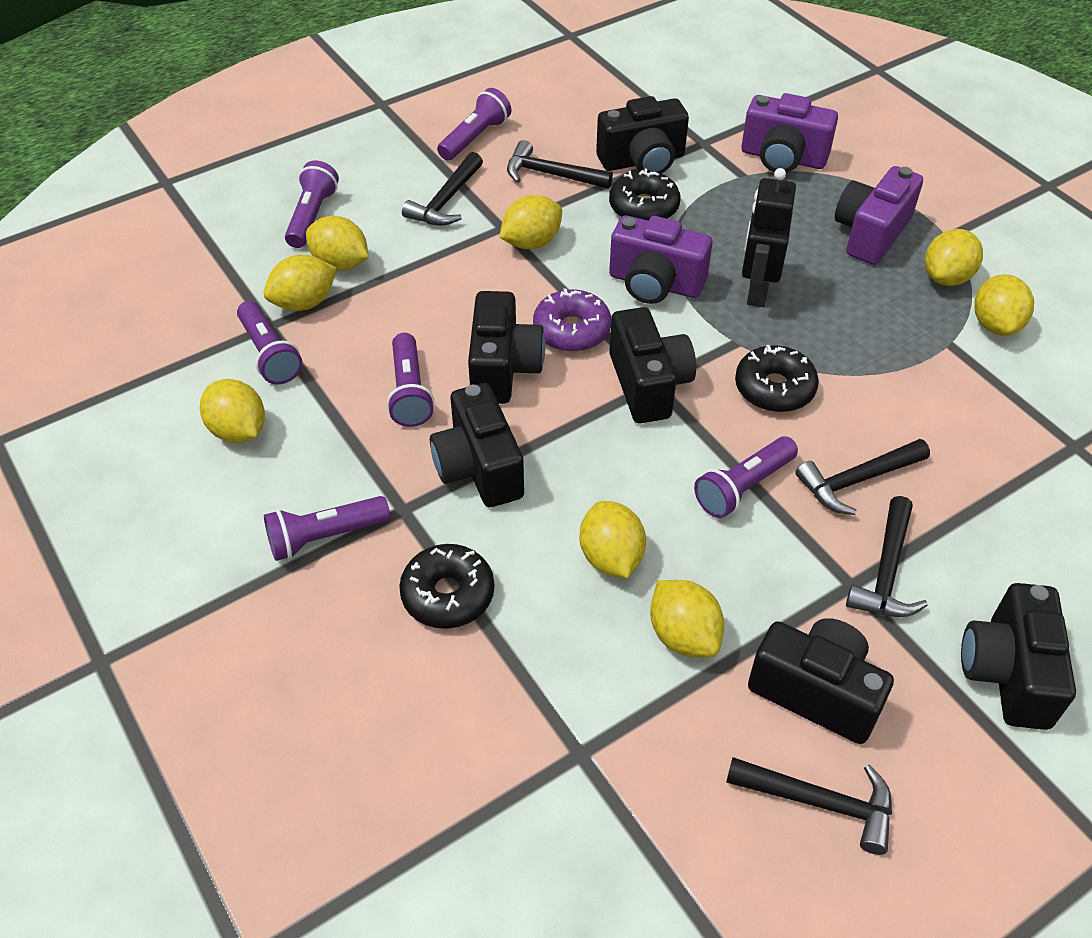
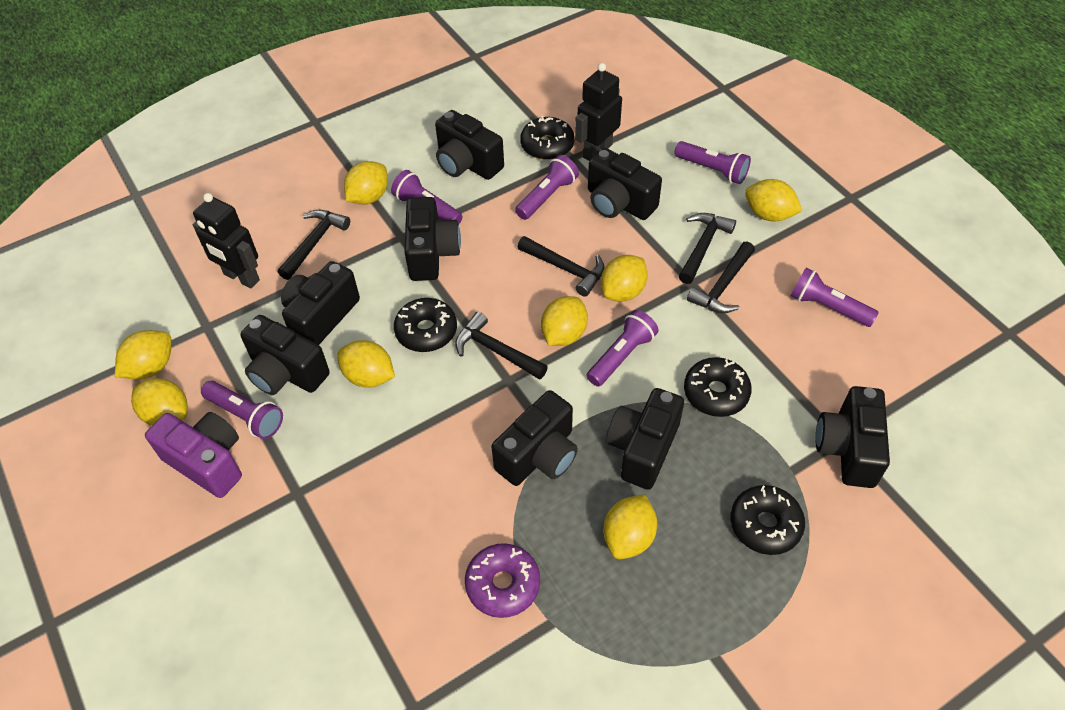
black camera: [430,383,524,507] [468,291,545,404] [596,96,689,174] [609,307,696,423] [748,618,894,744] [961,583,1076,730] = 6 -> [240,315,330,395] [281,261,360,345] [404,197,461,281] [435,110,504,180] [491,390,578,486] [588,148,662,220] [606,388,684,490] [815,386,890,488] = 8
black donut: [399,544,494,629] [609,168,680,221] [735,345,819,412] = 3 -> [394,298,457,352] [520,116,575,160] [684,357,752,417] [730,485,805,555] = 4
black robot: [742,168,796,307] = 1 -> [193,193,260,289] [575,63,622,161] = 2
purple camera: [609,215,712,304] [741,93,838,173] [835,166,923,265] = 3 -> [145,412,242,498] = 1

